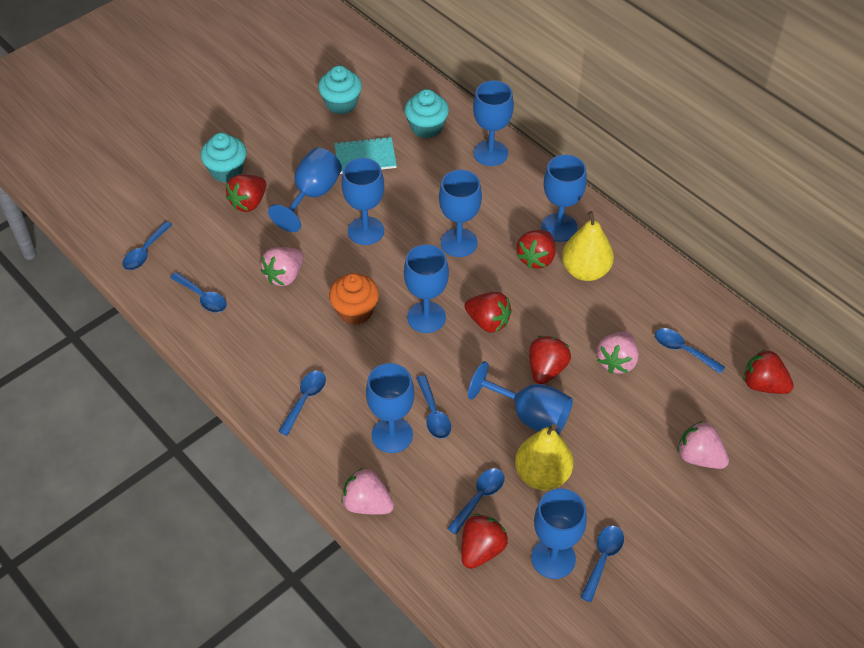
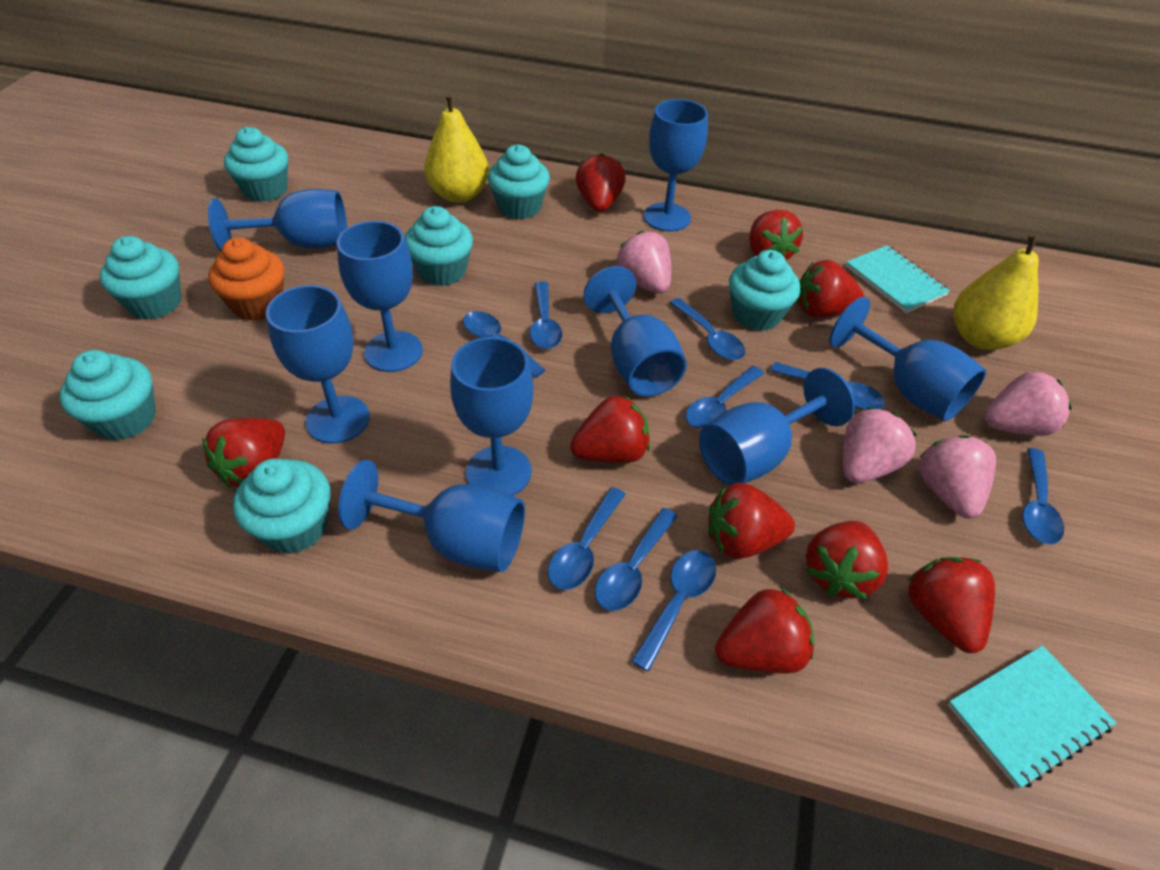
blue spoon: [123,221,172,270] [170,272,227,313] [278,371,326,436] [416,375,451,439] [447,468,504,534] [580,526,624,602] [655,328,725,374] = 7 -> [463,311,545,378] [530,281,562,349] [548,487,626,590] [595,508,678,611] [631,550,716,672] [669,298,745,360] [686,366,764,429] [770,362,885,410] [1022,448,1064,545] = 9
red strawberry: [226,175,266,212] [461,514,508,569] [465,292,512,333] [517,230,555,269] [529,336,571,384] [744,349,794,394] = 6 -> [202,418,285,487] [570,395,650,463] [576,153,626,212] [708,483,795,559] [715,587,814,673] [749,210,803,260] [797,260,865,318] [806,521,888,599] [907,557,995,653] = 9
turquoise cupcake: [201,133,246,182] [318,65,362,114] [405,89,449,138] = 3 -> [59,350,156,441] [100,236,181,320] [224,127,288,202] [233,458,330,554] [405,206,473,286] [488,145,550,219] [729,250,800,331] = 7
turquoise notebook: [334,137,397,174] = 1 -> [846,245,950,313] [948,645,1116,789] = 2

